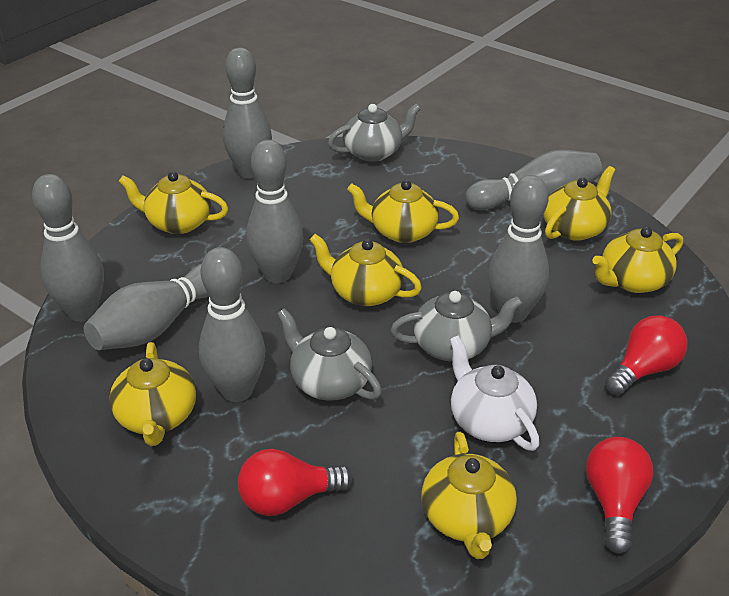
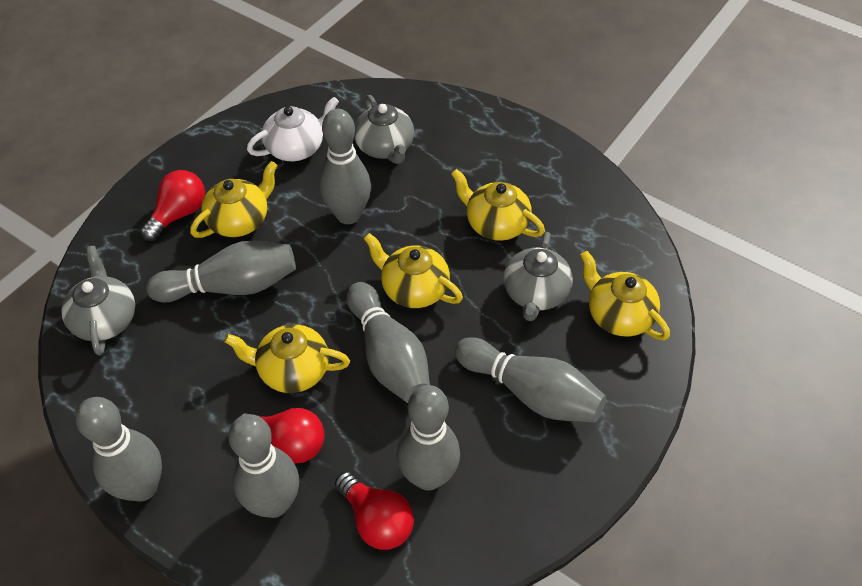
yellow teapot: [109,342,196,446] [119,171,228,234] [309,234,422,306] [347,180,459,243] [422,432,517,559] [543,166,615,241] [592,227,683,293] = 7 -> [190,161,278,238] [224,324,350,393] [364,233,463,308] [451,169,545,241] [580,251,670,340] = 5

